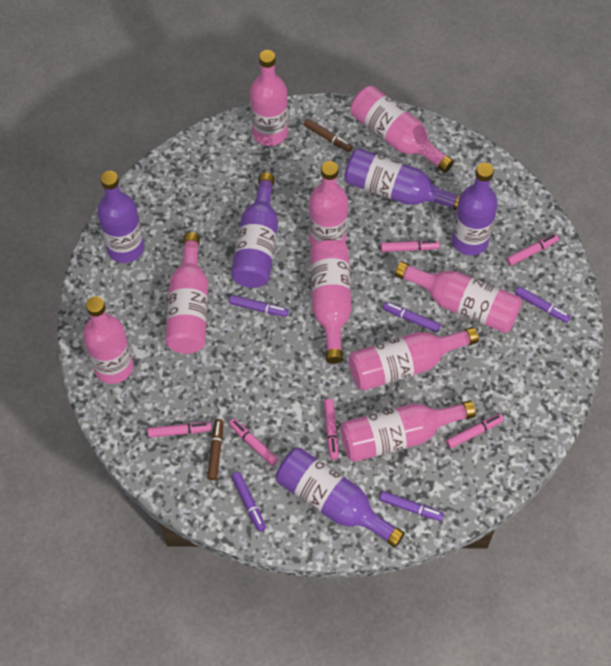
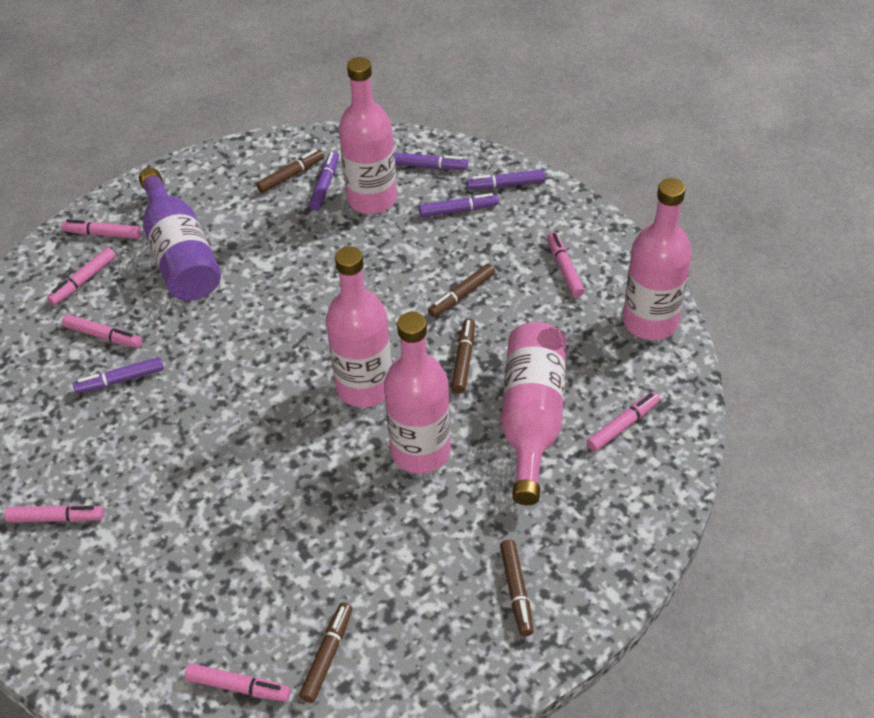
brown marker: [207,419,223,481] [304,118,353,152] = 2 -> [256,149,324,193] [299,603,352,703] [428,264,495,318] [451,318,475,393] [500,540,534,636] = 5
pink bottle: [83,297,133,384] [165,233,208,354] [250,50,288,146] [309,161,348,246] [310,240,352,364] [340,400,476,462] [349,327,479,391] [351,86,454,173] [395,261,522,333] = 9 -> [326,246,392,408] [339,57,397,214] [384,312,451,474] [501,322,566,505] [623,178,692,340] = 5
pink marker: [148,422,212,438] [229,418,278,466] [324,399,338,460] [381,240,440,252] [446,414,504,449] [506,234,559,266] = 6 -> [4,505,104,522] [47,247,116,305] [62,219,142,239] [62,314,142,348] [185,663,291,701] [547,232,584,297] [586,392,660,452] = 7
purple bottle: [97,171,144,263] [231,173,278,288] [276,448,405,548] [344,148,460,210] [452,163,498,255] = 5 -> [139,168,221,301] = 1

